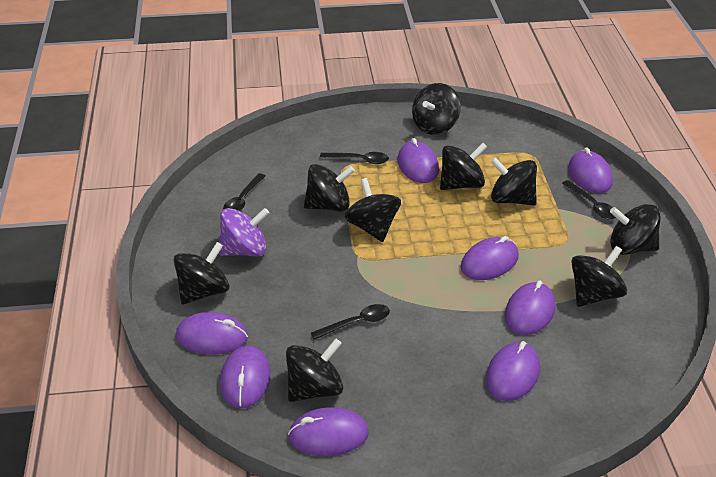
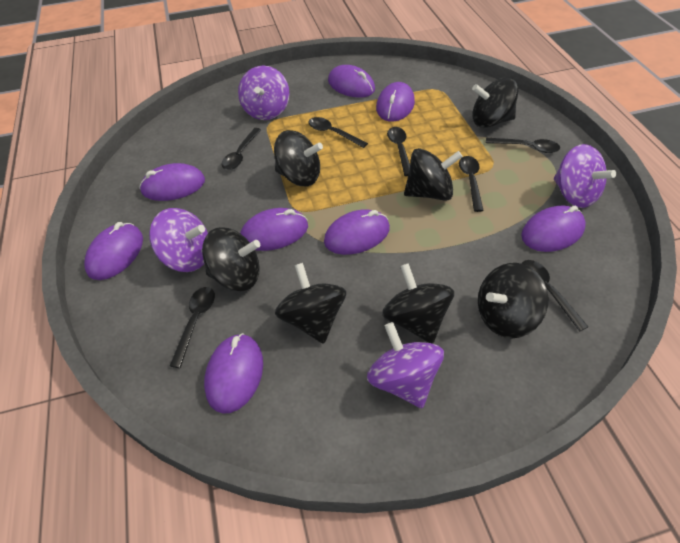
black spinning top: [174,242,230,304] [286,338,343,402] [304,164,355,212] [344,178,401,242] [412,83,461,135] [440,143,487,190] [490,157,537,206] [571,246,627,307] [610,204,661,255] = 9 -> [202,227,260,291] [274,130,323,186] [275,263,346,344] [382,263,454,344] [404,148,463,201] [472,77,518,128] [478,263,548,338] = 7
black spoon: [223,173,265,211] [311,304,390,340] [320,152,389,164] [562,180,616,220] = 4 -> [170,287,215,368] [221,128,261,170] [308,117,368,148] [387,127,410,176] [459,156,484,212] [486,138,560,153] [522,260,588,331] = 7
purple spinning top: [218,208,269,256] = 1 -> [149,208,208,272] [238,65,290,120] [367,322,444,408] [554,144,616,208] = 4

